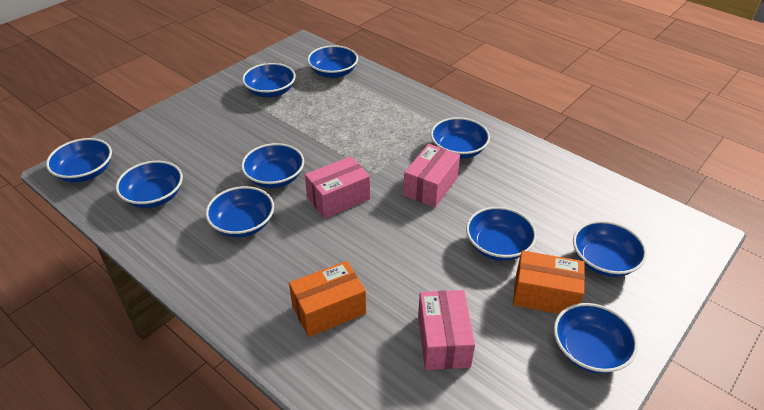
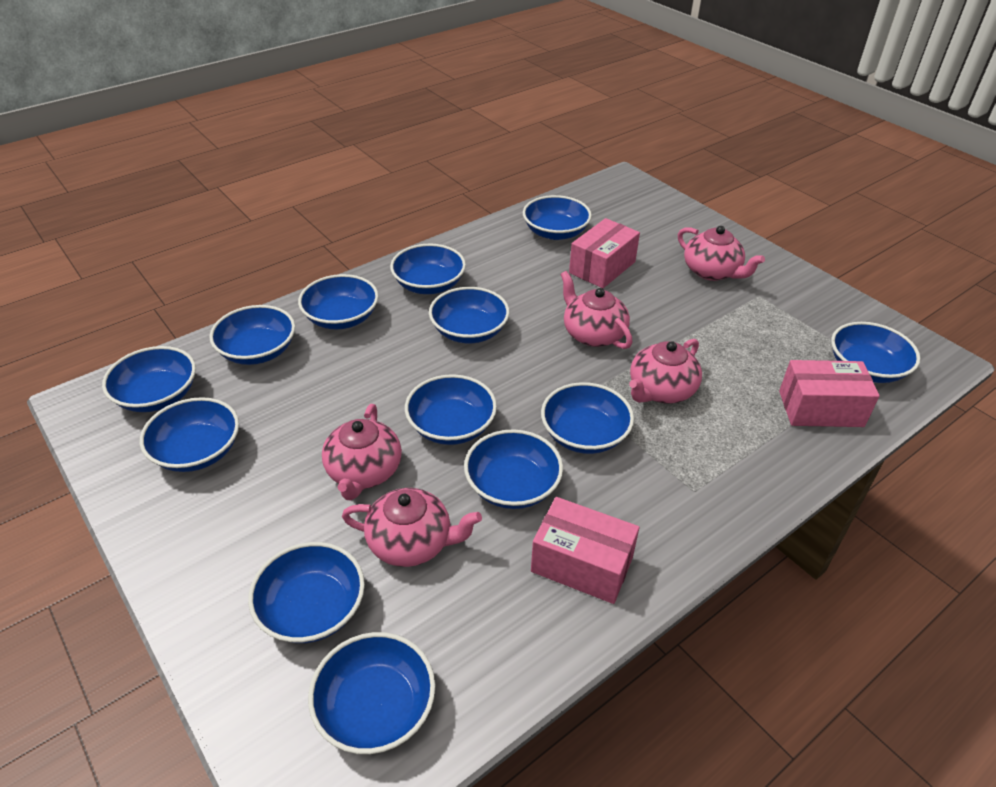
blue bowl: [46,138,112,182] [116,161,183,208] [206,186,274,237] [241,143,304,188] [242,63,296,97] [307,45,358,78] [431,117,490,159] [466,207,537,261] [554,303,638,374] [573,221,647,277] = 10 -> [102,346,196,412] [140,397,239,472] [209,305,295,365] [248,542,365,643] [298,274,379,329] [308,632,435,754] [390,244,466,294] [405,374,497,445] [429,287,510,343] [464,429,563,509] [523,195,592,240] [541,382,634,454] [831,322,921,383] = 13
orange box: [289,261,366,337] [513,251,585,314] = 2 -> none = 0
pink teapot: none = 0 -> [322,404,402,500] [342,488,482,567] [560,271,632,349] [629,339,702,403] [678,226,765,281] = 5

